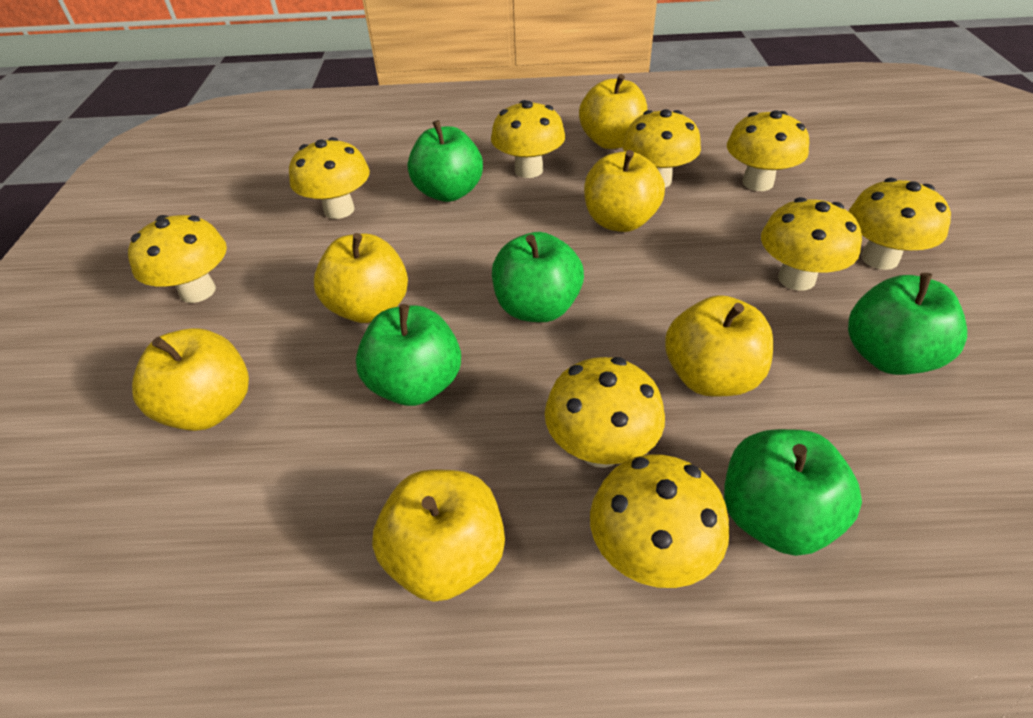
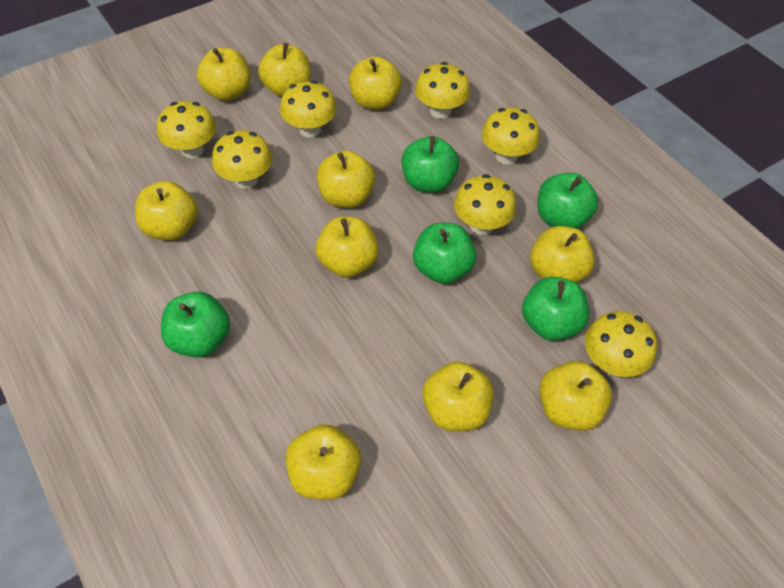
yellow apple: [132,328,249,431] [314,233,408,323] [372,470,505,602] [579,74,647,149] [584,150,665,232] [665,295,774,396] = 6 -> [135,181,198,240] [197,48,251,101] [258,43,311,97] [286,424,361,500] [316,217,379,278] [317,150,375,208] [349,56,402,110] [422,361,494,431] [530,226,595,283] [539,361,612,431] = 10
yellow mushroom: [128,215,227,303] [289,137,370,219] [491,100,566,178] [545,357,665,468] [590,454,729,588] [622,109,701,188] [727,110,809,191] [761,197,862,291] [849,178,951,270] = 9 -> [157,101,216,158] [212,130,272,189] [280,80,337,138] [415,62,470,119] [454,174,516,235] [482,107,540,165] [585,311,657,377] = 7

